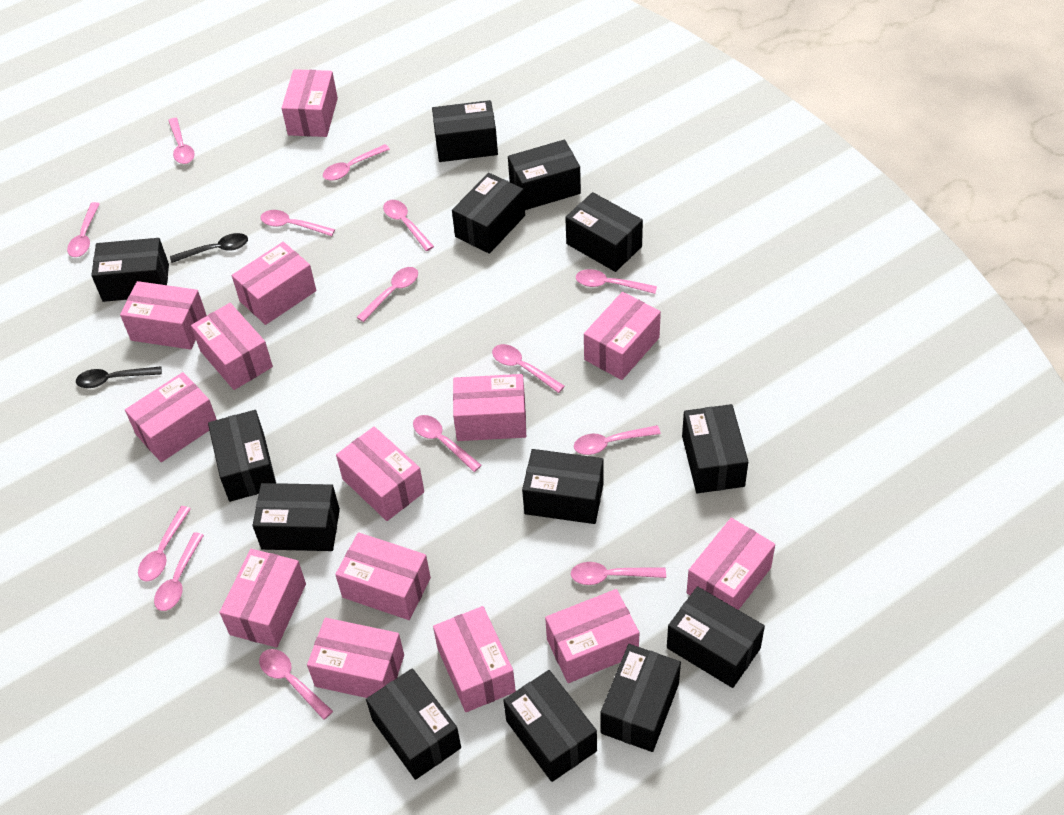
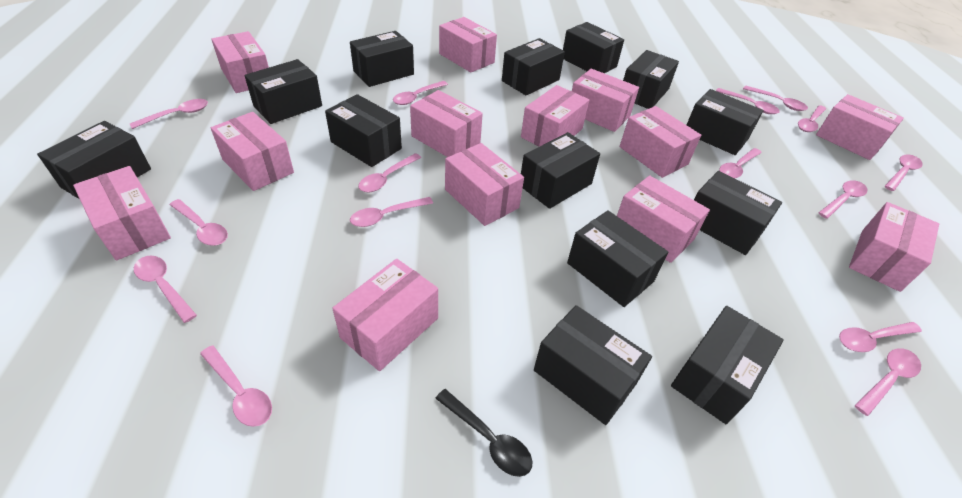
black spoon: [76,366,162,388] [170,233,248,263] = 2 -> [435,389,532,477] = 1
pink box: [120,281,207,350] [125,372,217,462] [191,303,273,390] [220,549,306,647] [232,242,316,325] [281,69,338,137] [307,618,404,698] [335,532,431,620] [336,427,424,521] [433,606,516,712] [453,374,526,441] [545,589,639,683] [584,292,661,380] [687,518,775,610] = 14 -> [73,166,171,261] [211,31,269,93] [211,112,294,191] [332,259,438,371] [410,90,483,157] [439,17,497,73] [445,143,524,226] [521,85,589,147] [572,69,639,132] [617,175,710,263] [620,106,701,178] [816,94,904,160] [849,202,939,292] = 13
pink spoon: [67,202,100,257] [138,506,191,582] [154,532,204,611] [168,118,195,164] [259,649,333,720] [260,210,335,236] [323,144,390,181] [357,267,418,322] [383,200,434,251] [413,415,482,472] [492,344,565,393] [571,562,666,585] [574,425,661,455] [576,269,657,294] = 14 -> [130,99,208,129] [134,256,197,323] [170,199,228,246] [200,346,272,427] [350,197,433,227] [358,153,421,192] [393,81,448,105] [716,88,780,114] [719,148,762,178] [743,86,808,111] [798,105,826,132] [819,180,868,219] [839,322,922,352] [855,348,921,416] [885,154,923,191] = 15

